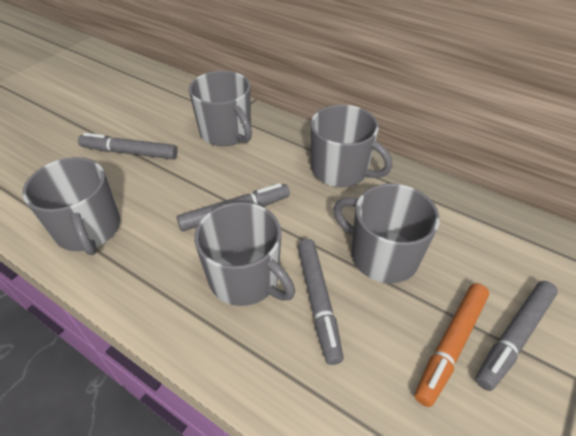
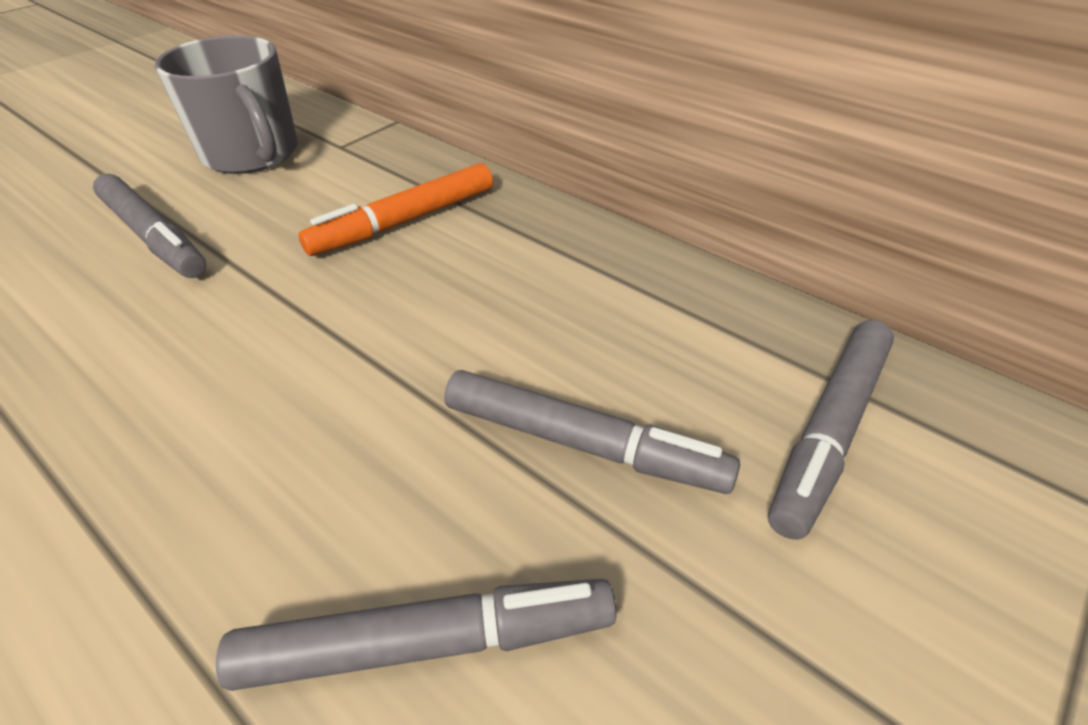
grey mug: [23,157,120,255] [189,71,252,146] [194,202,295,306] [311,105,392,187] [333,183,440,283] = 5 -> [154,35,298,174] = 1

